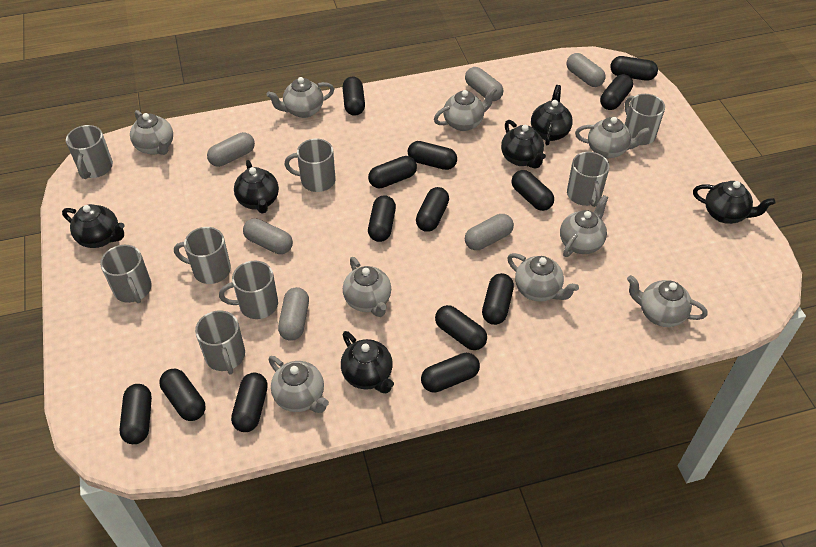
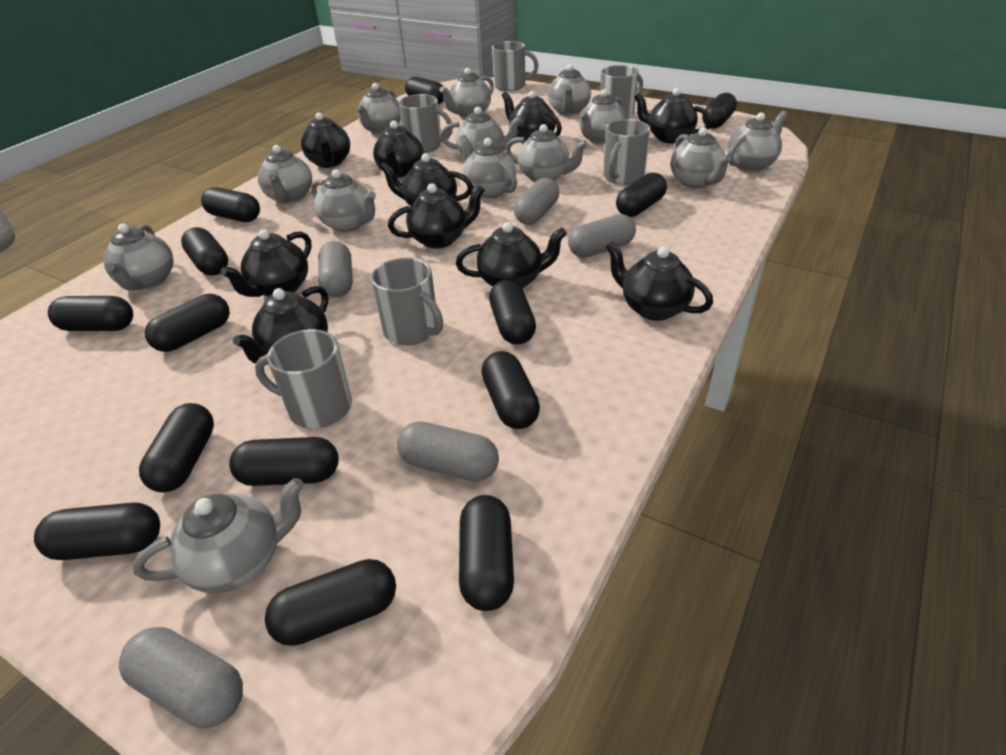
black teapot: [62,204,125,248] [234,160,279,214] [341,331,394,394] [501,120,546,168] [531,85,573,145] [693,181,775,224] = 6 -> [221,229,312,297] [233,286,328,365] [301,112,350,168] [373,121,423,178] [379,153,473,206] [388,183,485,248] [456,222,567,289] [502,91,562,144] [606,241,713,321] [634,88,713,143] = 10
grey capsule: [207,132,255,167] [243,218,293,254] [278,287,309,341] [465,67,503,101] [465,214,514,250] [567,53,605,87] = 6 -> [119,627,243,728] [318,241,353,297] [397,422,499,482] [514,178,559,225] [568,214,636,258] = 5
grey mug: [66,125,113,179] [100,245,152,303] [174,227,231,284] [195,310,245,375] [219,261,278,319] [284,139,335,192] [567,152,609,207] [625,94,665,145] = 8 -> [255,329,352,429] [371,258,443,345] [398,94,453,153] [492,41,539,91] [600,65,643,119] [603,119,650,185] = 6
grey teapot: [130,110,173,155] [267,77,334,118] [269,356,329,413] [343,257,391,317] [434,87,497,131] [507,253,579,302] [560,195,609,257] [575,117,651,158] [627,275,708,327] = 9 -> [103,223,174,290] [132,478,304,593] [258,145,312,204] [311,169,376,232] [356,83,401,134] [440,68,494,118] [441,107,522,155] [459,135,517,198] [506,124,588,182] [548,64,591,115] [579,89,626,144] [671,127,732,188] [727,111,787,172] = 13

